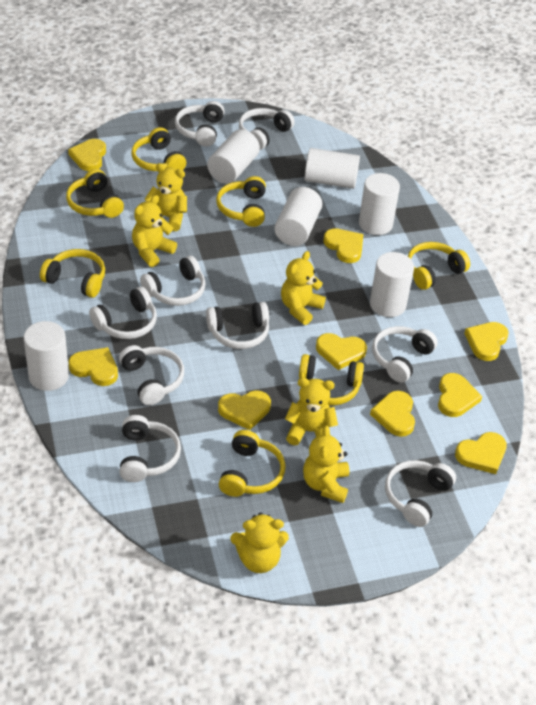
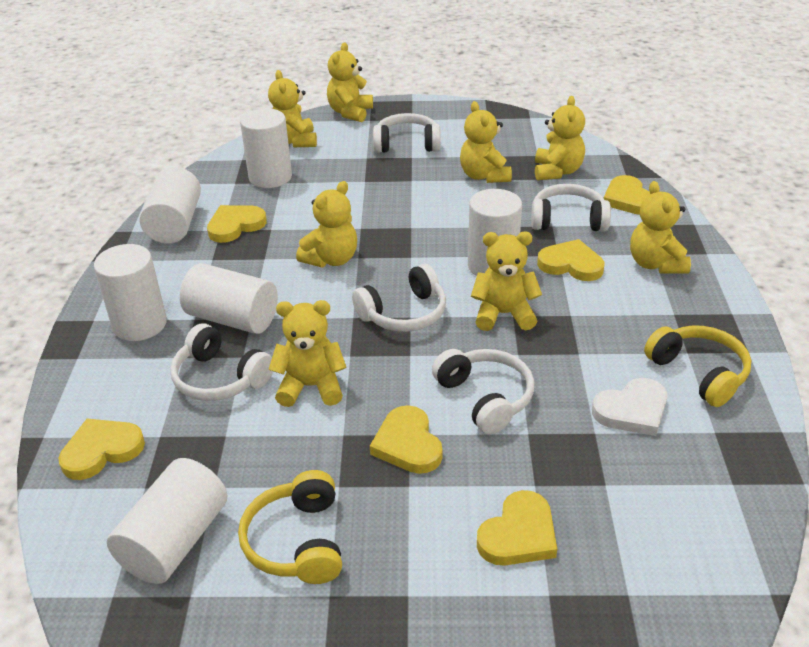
white headphones: [89,287,157,339] [119,345,184,405] [119,415,181,482] [140,256,205,306] [175,101,225,147] [206,302,269,349] [239,108,295,150] [372,326,438,383] [385,460,456,527] = 9 -> [170,323,273,401] [352,264,446,332] [373,113,441,153] [432,349,534,434] [531,184,611,232] = 5
white heart: none = 0 -> [592,378,667,436] = 1
yellow headphones: [40,249,105,298] [66,169,124,218] [132,127,186,171] [216,176,266,227] [219,430,285,497] [299,354,364,406] [408,242,470,290] = 7 -> [238,470,342,584] [644,325,751,407] = 2
yellow heart: [68,139,106,171] [69,347,118,386] [218,390,271,430] [316,333,367,370] [324,228,363,263] [370,391,415,437] [438,373,482,417] [455,432,507,474] [464,322,509,361] = 9 -> [59,419,145,480] [207,205,267,243] [370,405,443,474] [477,490,557,566] [537,239,604,281] [604,175,650,215] = 6
yellow teddy bear: [132,195,177,267] [144,163,187,231] [230,512,289,573] [281,251,326,325] [285,378,338,445] [303,425,349,503] = 6 -> [268,70,317,147] [268,300,347,407] [296,181,357,268] [327,42,373,122] [460,101,512,183] [471,232,542,331] [535,96,585,180] [630,181,691,274] = 8

